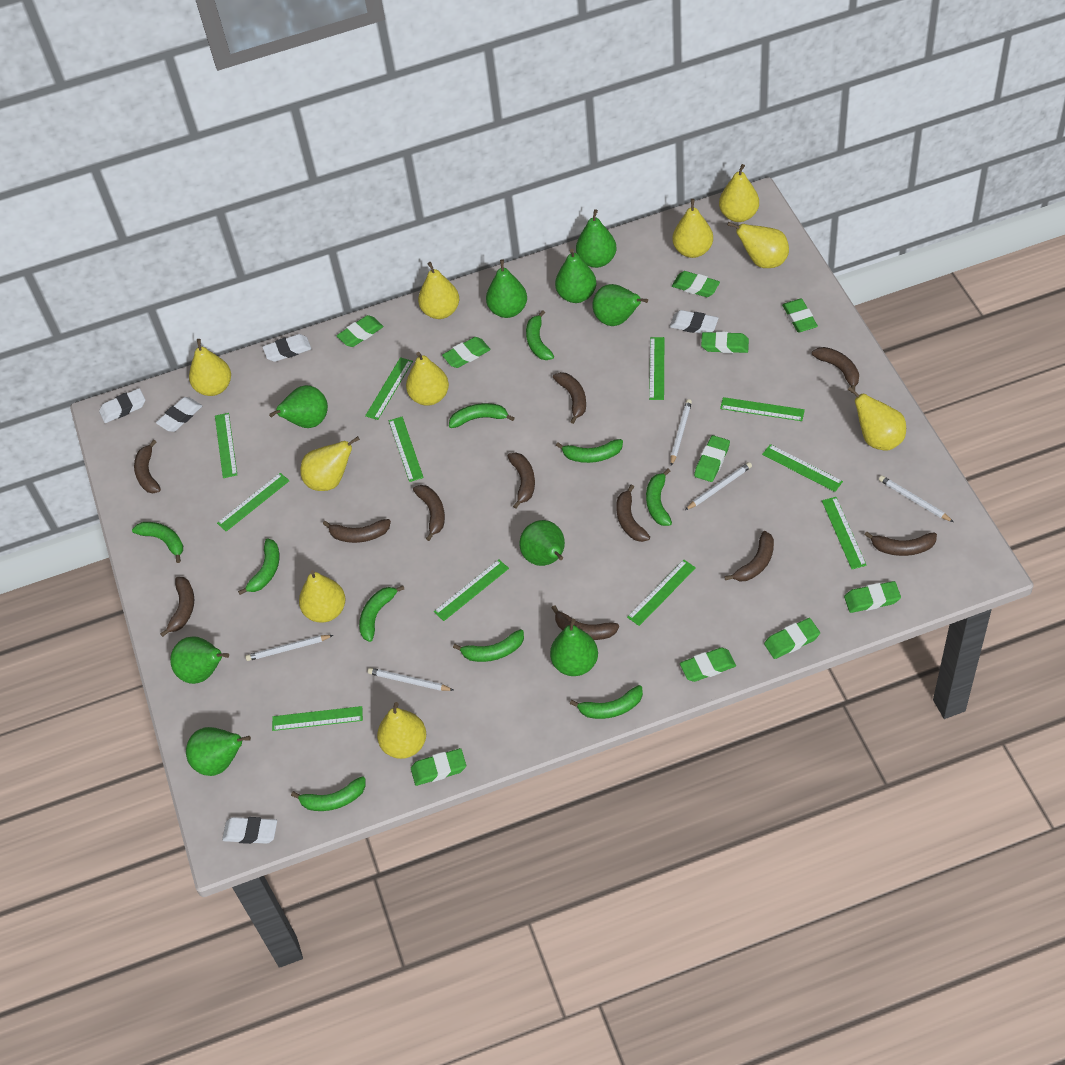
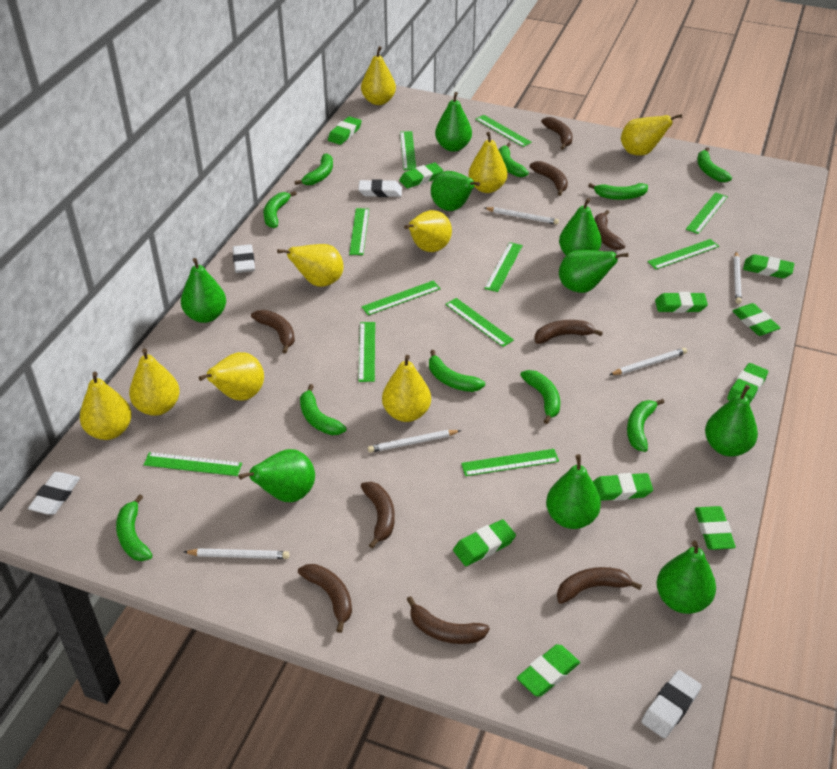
brown banana: [134,440,161,494] [160,577,194,637] [323,519,391,543] [413,485,445,541] [508,453,535,509] [551,605,619,640] [553,372,586,424] [616,485,650,542] [724,531,774,581] [812,347,859,393] [865,532,937,556] = 11 -> [251,310,295,353] [298,564,352,633] [361,482,395,548] [407,596,490,644] [530,161,568,196] [534,320,603,344] [541,117,573,150] [557,567,642,604] [595,210,625,250] = 9
white eraser: [99,388,145,423] [156,397,202,432] [222,817,277,844] [263,334,312,362] [670,310,718,334] = 5 -> [28,472,80,515] [233,244,255,273] [358,179,402,197] [641,670,702,738] = 4
yellow pear: [189,339,231,396] [299,570,345,623] [300,436,360,491] [377,702,426,759] [406,352,449,406] [418,262,459,319] [672,199,713,258] [719,164,759,222] [727,222,789,268] [848,387,906,450] = 10 -> [80,372,132,440] [129,348,180,416] [199,352,264,401] [277,244,344,287] [361,46,396,105] [382,355,431,422] [404,210,452,252] [469,132,507,193] [621,114,682,156] = 9

